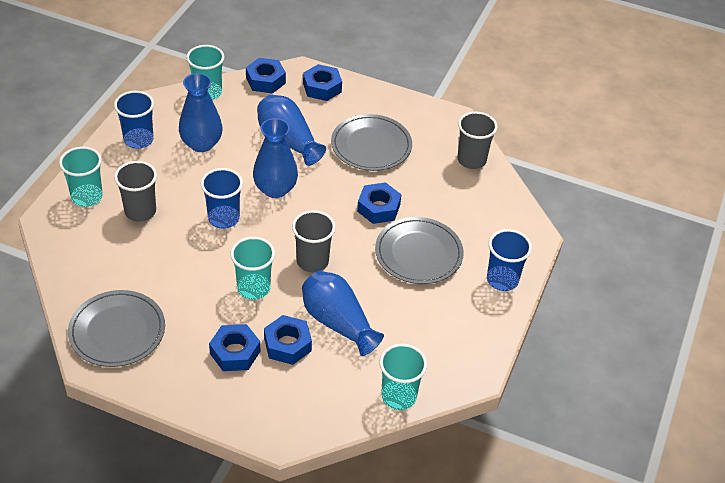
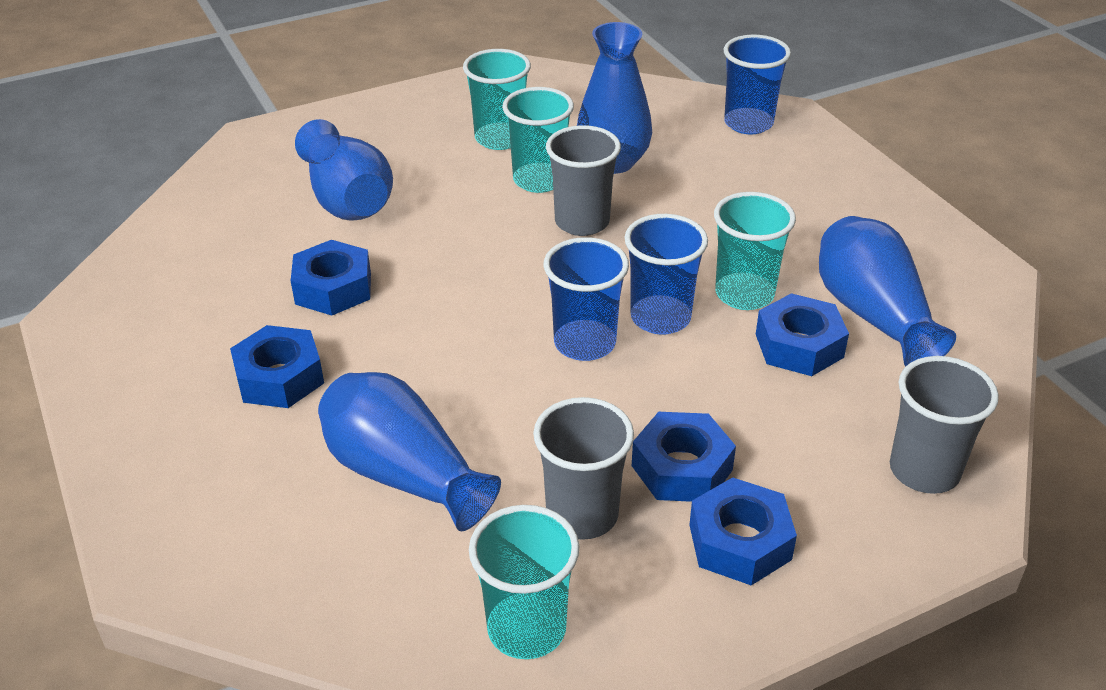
grey plate: [68,290,165,367] [331,114,412,171] [375,217,464,284] = 3 -> none = 0

